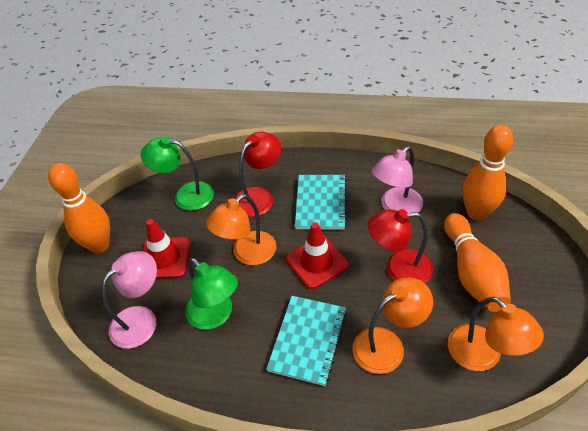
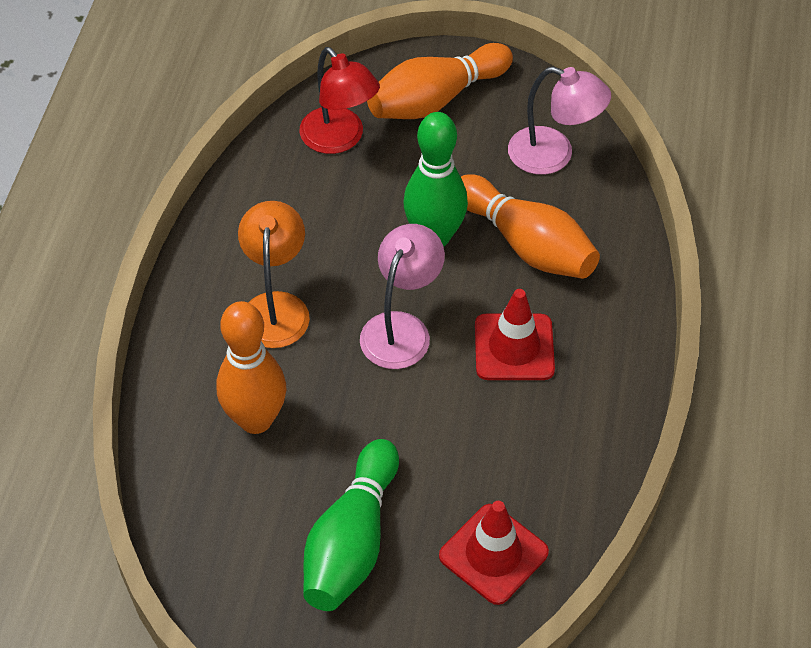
green bowling pin: none = 0 -> [303,439,399,611] [403,112,468,246] = 2
green lamp: [141,137,214,211] [185,258,238,330] = 2 -> none = 0
orange lamp: [206,194,277,265] [352,278,433,374] [448,297,544,371] = 3 -> [238,201,310,348] = 1
red lamp: [234,132,281,217] [368,209,433,283] = 2 -> [299,47,380,154] = 1
turquoise notebook: [266,296,347,386] [295,175,347,230] = 2 -> none = 0

